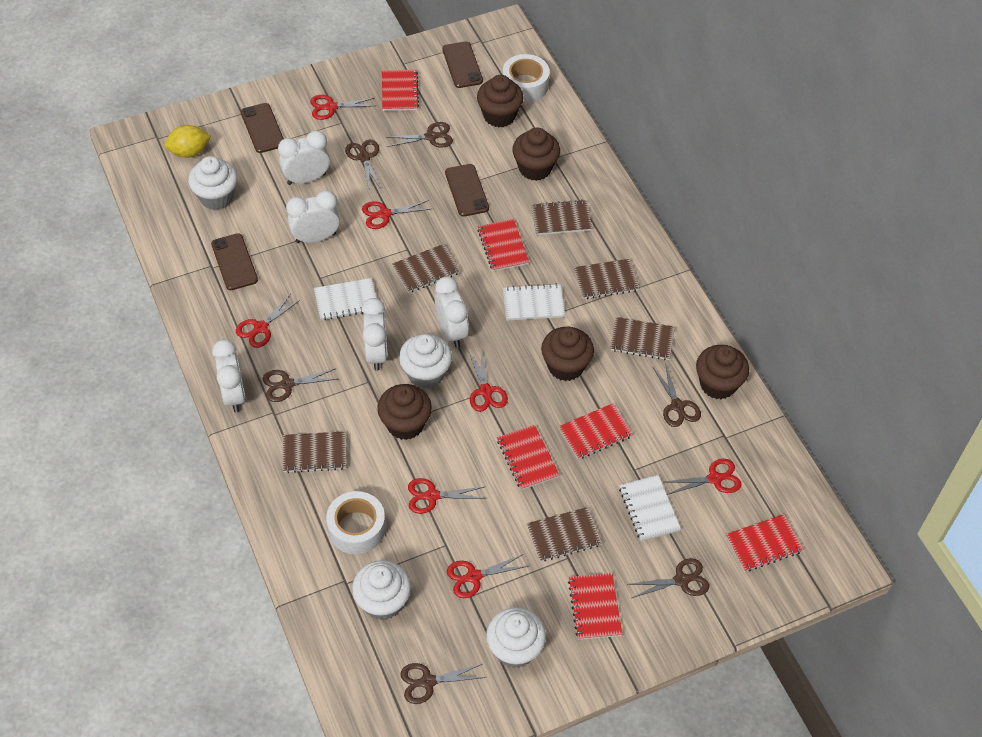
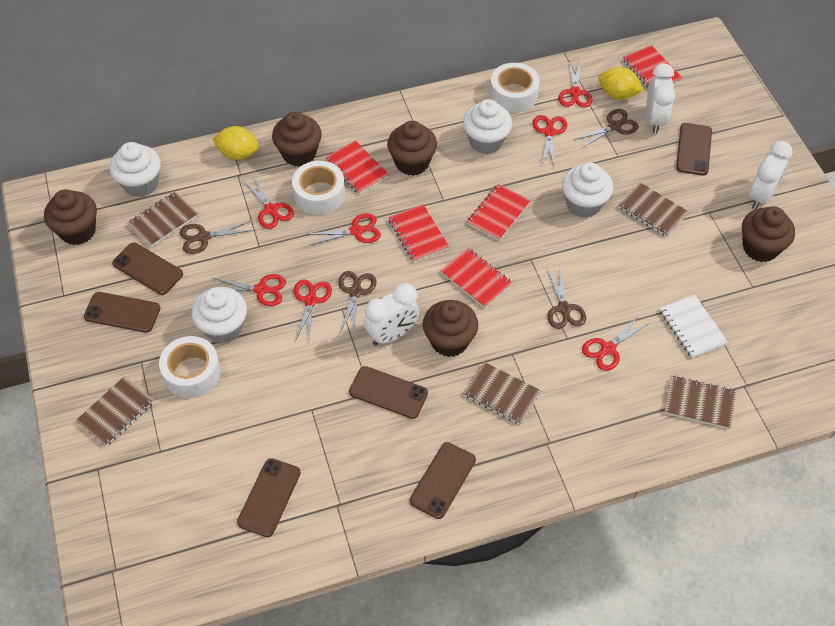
brown notebook: [283,431,347,473] [392,244,461,293] [527,507,602,562] [531,199,592,235] [574,259,640,299] [610,317,675,360] = 6 -> [75,376,154,447] [127,191,198,248] [463,362,541,425] [619,182,689,237] [664,375,736,429] = 5
brown phone: [211,233,258,290] [241,103,284,153] [442,41,483,88] [445,164,489,217] = 4 -> [84,292,160,333] [112,243,183,295] [237,458,301,537] [349,366,428,419] [410,442,476,519] [676,123,712,176] = 6
brown scissors: [263,369,337,402] [345,140,381,189] [387,122,453,148] [400,663,486,704] [627,558,709,598] [653,363,701,427] = 6 -> [180,221,254,254] [339,271,377,333] [547,268,586,329] [574,109,639,149] = 4
red notebook: [382,69,419,111] [477,219,529,272] [497,425,560,490] [559,403,633,459] [568,573,622,640] [726,514,804,572] = 6 -> [325,140,389,194] [388,204,449,262] [440,248,512,308] [467,184,531,241] [623,45,683,88] = 5
white clock: [212,339,246,412] [278,130,330,185] [286,190,340,243] [361,298,387,371] [435,277,469,348] = 5 -> [364,283,419,346] [646,63,675,134] [749,141,793,210] = 3
white notebook: [314,278,376,321] [503,284,565,321] [619,475,681,541] = 3 -> [659,294,728,358] = 1
white tape: [326,491,386,554] [502,54,550,102] = 2 -> [159,336,221,398] [292,161,345,215] [490,63,540,113] = 3
yellow lemon: [164,125,211,158] = 1 -> [212,126,259,160] [599,67,643,100] = 2

